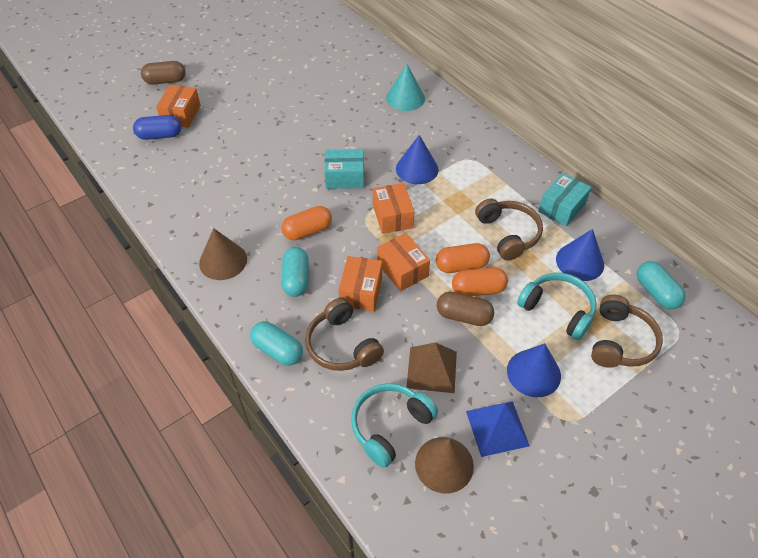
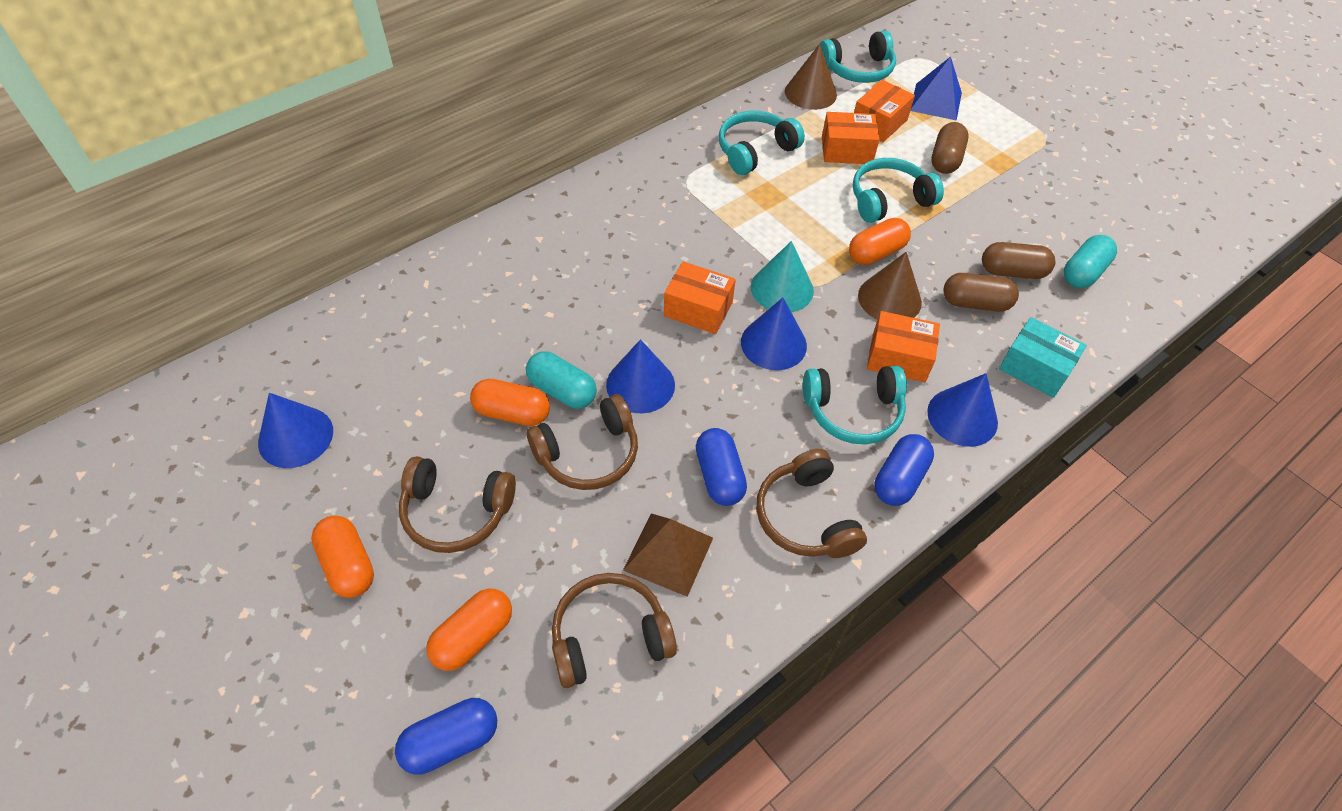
blue capsule: [133,115,181,140] = 1 -> [395,698,497,775] [696,428,747,506] [874,434,934,506] = 3
blue cone: [396,135,439,184] [507,343,561,397] [556,229,604,281] = 3 -> [258,393,333,468] [606,339,675,413] [741,297,807,370] [927,373,998,447] = 4
brown capsule: [141,61,186,85] [437,292,494,326] = 2 -> [931,122,968,174] [943,273,1019,312] [982,242,1056,279] = 3
brown headphones: [305,297,384,371] [475,198,543,261] [591,294,663,368] = 3 -> [399,456,516,553] [527,394,638,490] [552,573,677,688] [756,449,867,558] = 4
orange capsule: [282,206,332,240] [436,243,490,273] [452,267,508,296] = 3 -> [311,516,374,598] [426,588,512,671] [470,379,550,426] [849,218,911,265] = 4
turquoise box: [324,149,364,189] [538,173,591,227] = 2 -> [999,317,1087,398] = 1
turquoise capsule: [250,321,303,366] [281,247,309,297] [637,261,686,309] = 3 -> [526,352,597,409] [1064,235,1117,288] = 2
turquoise headphones: [351,383,438,468] [517,273,597,340] = 2 -> [719,111,805,175] [803,366,907,444] [820,30,896,83] [853,158,944,223] = 4

